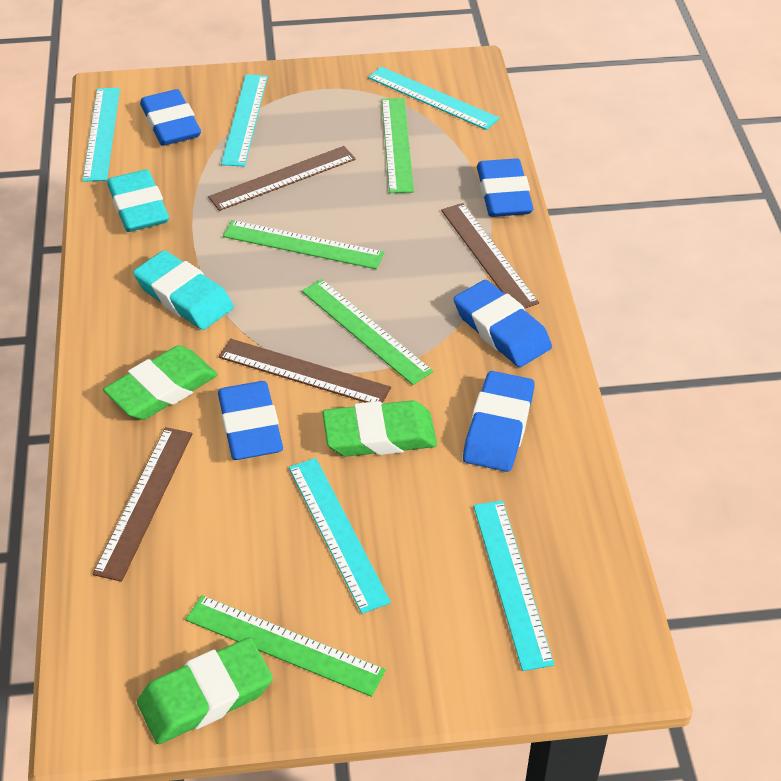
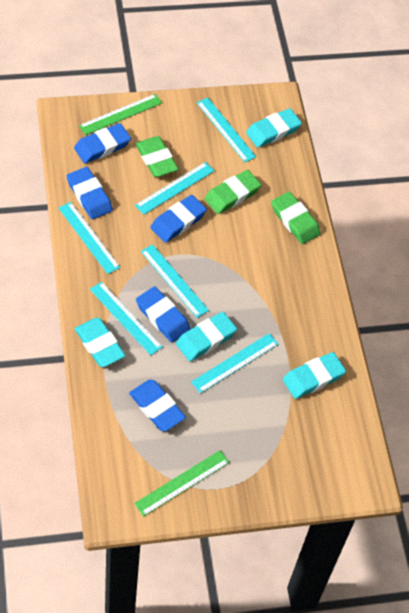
brown ruler: [93,427,193,582] [208,146,356,211] [218,339,391,403] [441,203,539,309] = 4 -> none = 0
green ruler: [186,595,386,697] [223,220,384,269] [302,279,433,385] [382,98,414,193] = 4 -> [79,94,162,135] [134,450,230,517] = 2
turquoise eraser: [107,169,169,232] [133,250,234,330] = 2 -> [75,318,126,367] [176,312,237,361] [246,108,302,148] [283,352,346,399] = 4
turquoise ruler: [82,88,120,182] [221,74,268,167] [289,458,391,614] [368,66,499,130] [473,500,554,671] = 5 -> [59,202,120,274] [90,281,163,355] [135,162,214,215] [141,244,209,318] [191,333,278,393] [197,98,256,162] = 6

